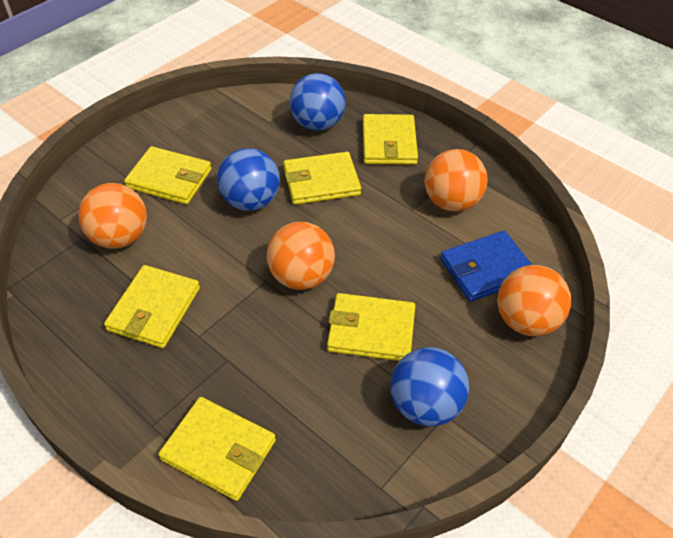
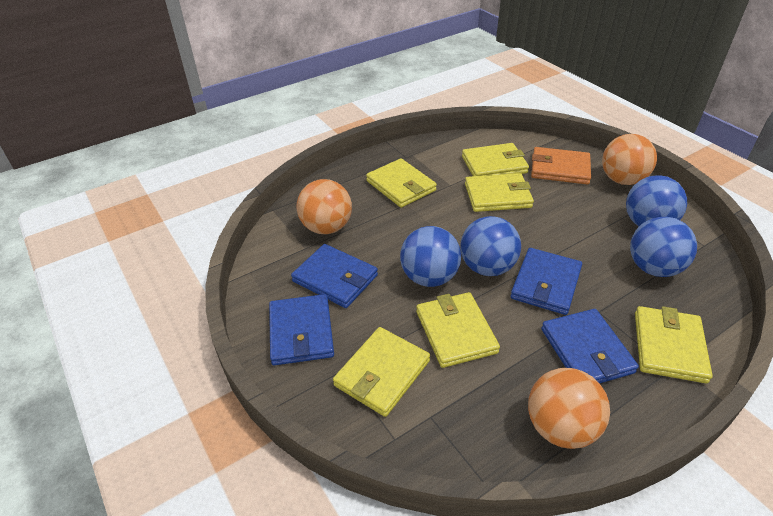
blue ball: [217,148,280,211] [289,73,346,131] [391,347,469,427] = 3 -> [400,226,461,287] [461,216,521,276] [626,175,687,226] [630,217,697,277] = 4
blue wallet: [440,230,532,302] = 1 -> [269,294,334,366] [291,244,378,308] [510,248,582,315] [541,309,639,383] = 4
orange ball: [78,183,147,249] [267,222,335,290] [425,149,487,211] [497,265,571,336] = 4 -> [296,179,352,234] [528,368,610,449] [602,134,657,185] = 3
orange wallet: none = 0 -> [531,147,591,185] = 1

